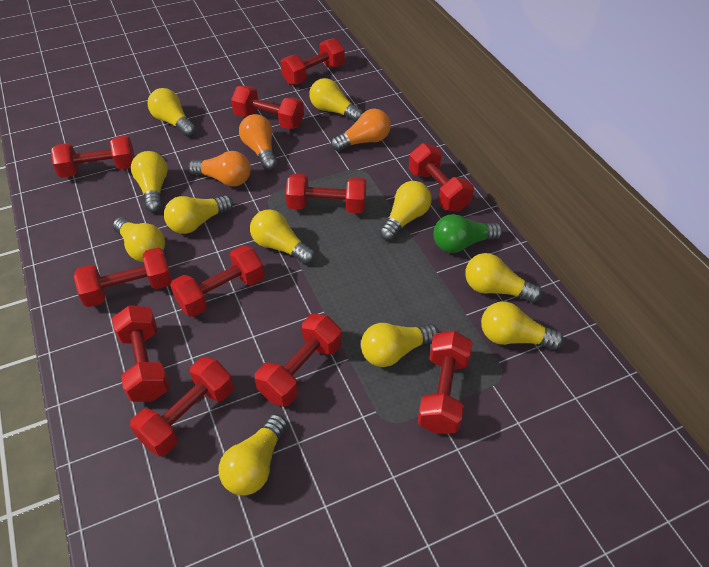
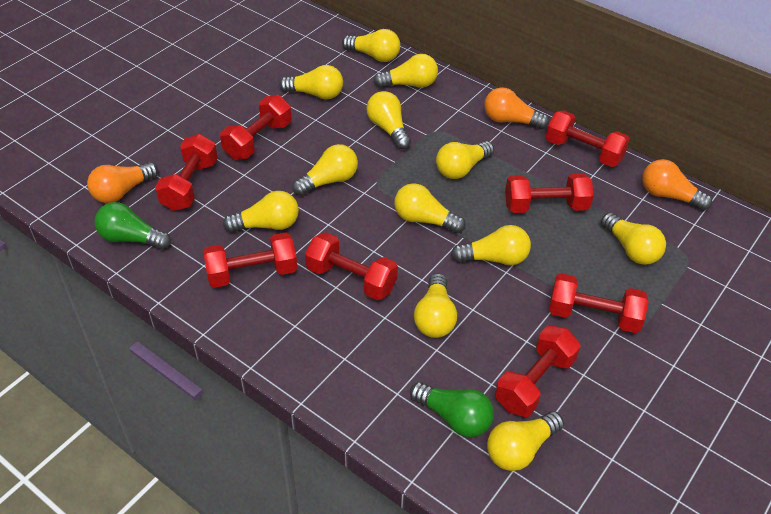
green light bulb: [433,214,503,253] = 1 -> [94,202,171,250] [410,382,494,437] = 2
red dumbbell: [51,135,135,178] [74,248,172,307] [112,305,170,402] [130,357,234,456] [170,245,265,317] [231,86,304,129] [255,314,342,407] [281,38,345,85] [286,173,367,213] [409,143,474,212] [418,331,473,434] = 11 -> [155,134,218,211] [203,233,297,288] [220,95,292,159] [305,232,398,300] [495,325,581,417] [505,173,594,213] [545,110,630,167] [549,273,649,333] = 8
yellow light bulb: [113,217,165,262] [131,151,168,212] [148,88,196,136] [164,195,233,234] [219,414,287,496] [250,210,315,264] [309,78,363,122] [361,323,439,367] [379,181,432,241] [465,253,542,303] [481,302,564,350] = 11 -> [223,191,299,232] [279,65,343,99] [292,144,358,196] [342,29,400,62] [366,91,411,149] [373,54,438,88] [394,183,466,233] [414,273,457,338] [436,141,494,179] [451,225,531,265] [487,411,564,471] [601,212,666,265] = 12

